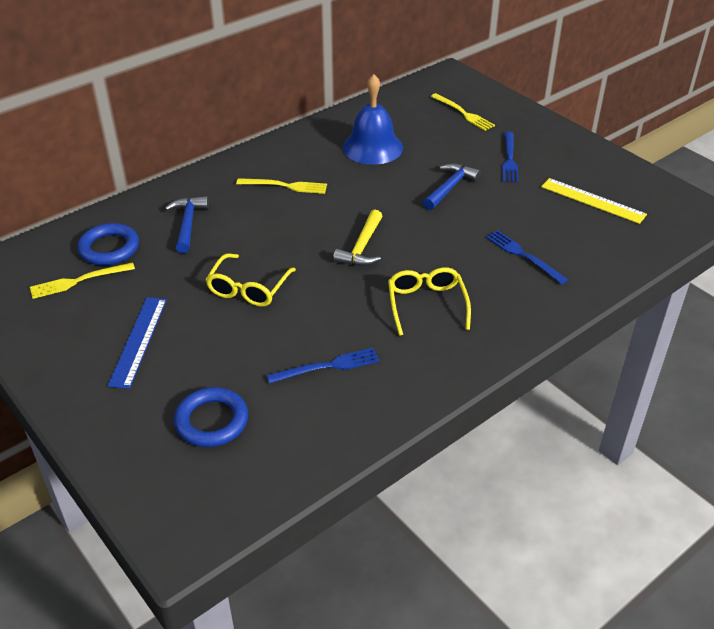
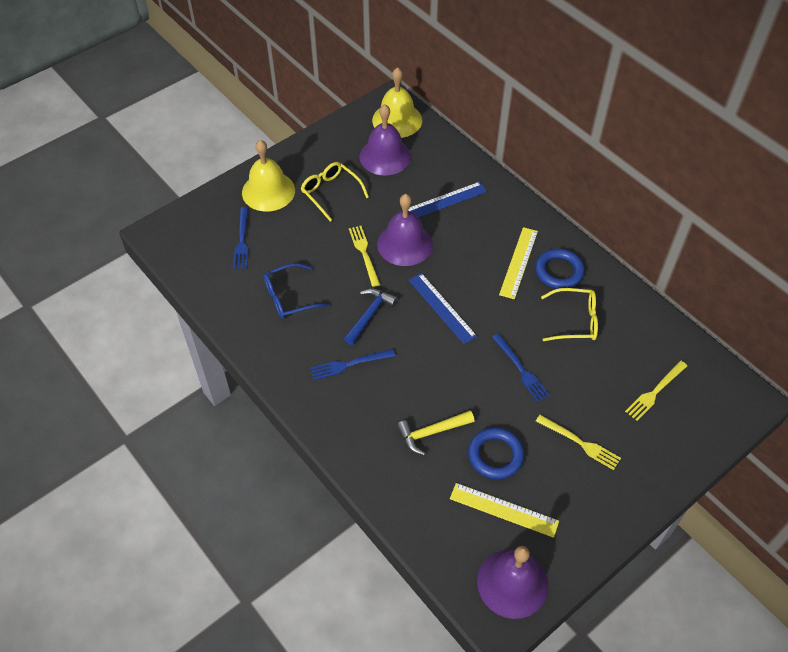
blue bell: [342,74,403,165] = 1 -> none = 0
blue glasses: none = 0 -> [263,263,330,319] = 1
blue hammer: [165,196,209,253] [423,163,481,210] = 2 -> [344,288,398,345] = 1
blue ruler: [108,297,167,389] = 1 -> [408,182,487,217] [409,273,477,344] = 2
purple bell: none = 0 -> [359,104,411,175] [377,194,433,266] [477,546,548,619] = 3
yellow bell: none = 0 -> [242,140,295,212] [372,67,422,138] = 2
yellow ruler: [541,178,647,224] = 1 -> [450,483,559,538] [499,227,538,299] = 2

